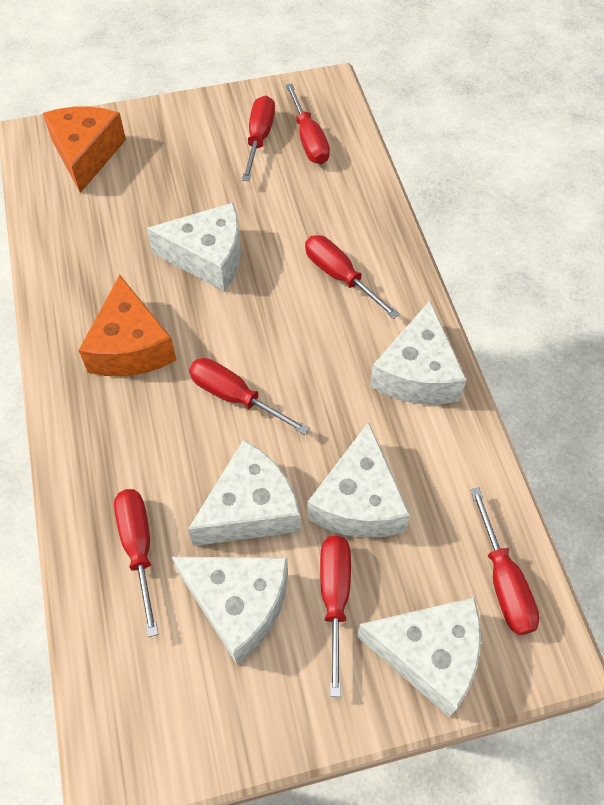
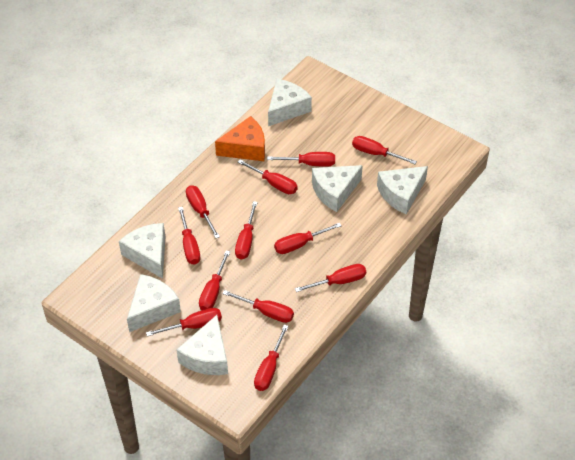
orange cheese: [43,106,126,193] [78,275,177,376] = 2 -> [215,116,265,161] = 1
red screwdriver: [114,489,158,637] [189,358,309,435] [242,96,275,181] [286,84,330,164] [305,235,400,319] [320,536,351,697] [470,488,540,635] = 7 -> [146,308,222,337] [178,207,200,265] [186,185,220,238] [199,251,230,310] [222,290,294,323] [235,201,258,260] [238,160,298,194] [254,325,289,391] [267,152,335,167] [274,223,342,254] [295,264,366,292] [352,136,417,164] = 12

